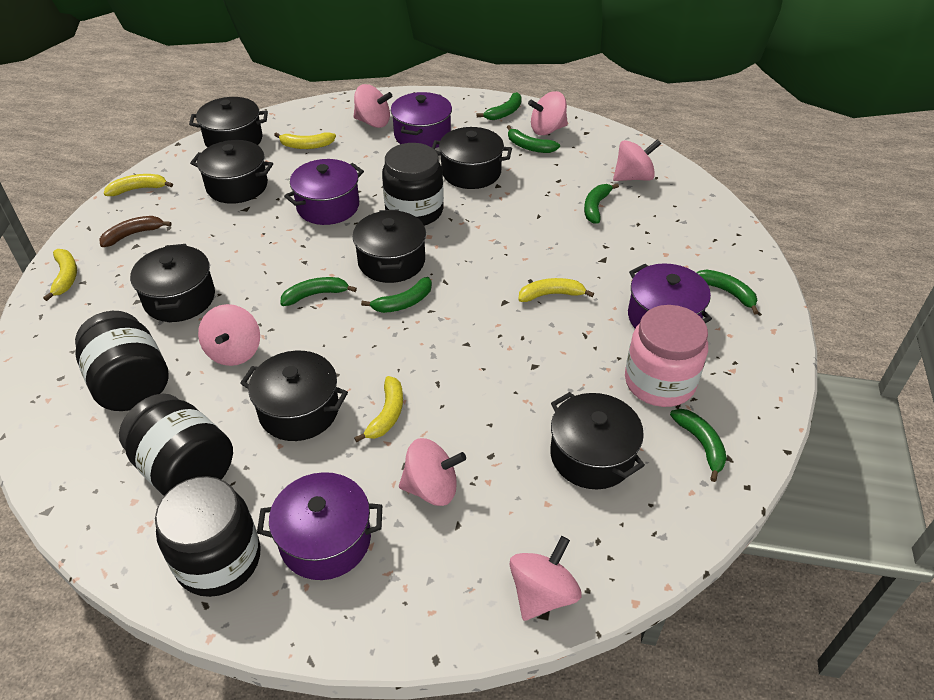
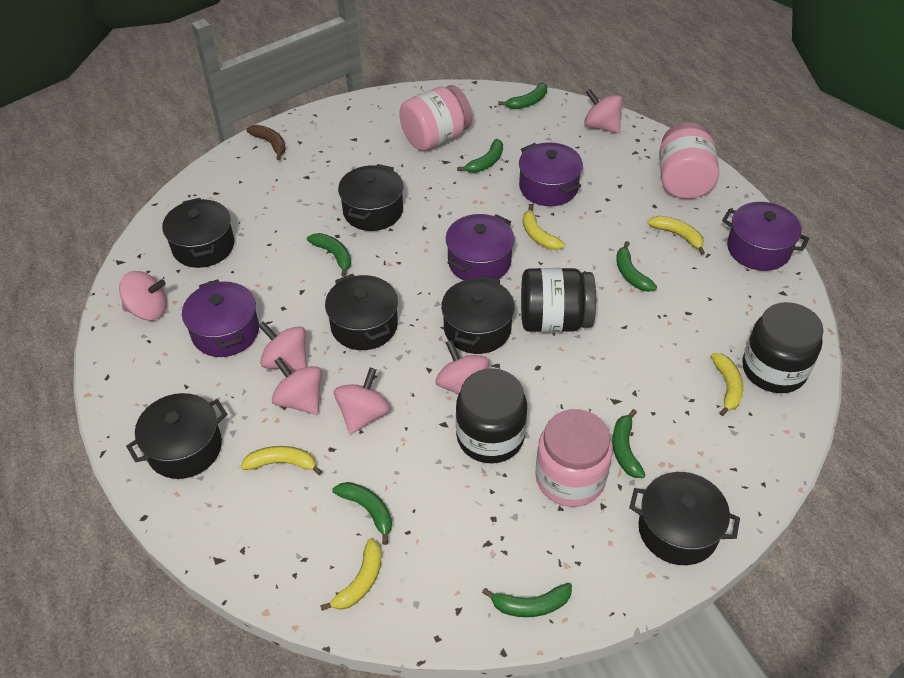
black jar: [75,311,169,411] [119,394,233,496] [155,476,261,597] [382,143,444,226] = 4 -> [456,368,527,463] [521,268,596,332] [742,302,823,393] = 3
black pot: [130,244,215,322] [189,97,268,148] [190,140,273,204] [240,351,348,441] [352,210,426,283] [432,127,512,189] [550,392,645,489] = 7 -> [126,393,227,479] [162,198,234,268] [325,274,398,350] [338,164,404,231] [441,276,515,354] [629,472,740,565] = 6
pink jar: [625,305,708,407] = 1 -> [399,85,472,151] [535,409,612,507] [659,122,719,199] = 3

